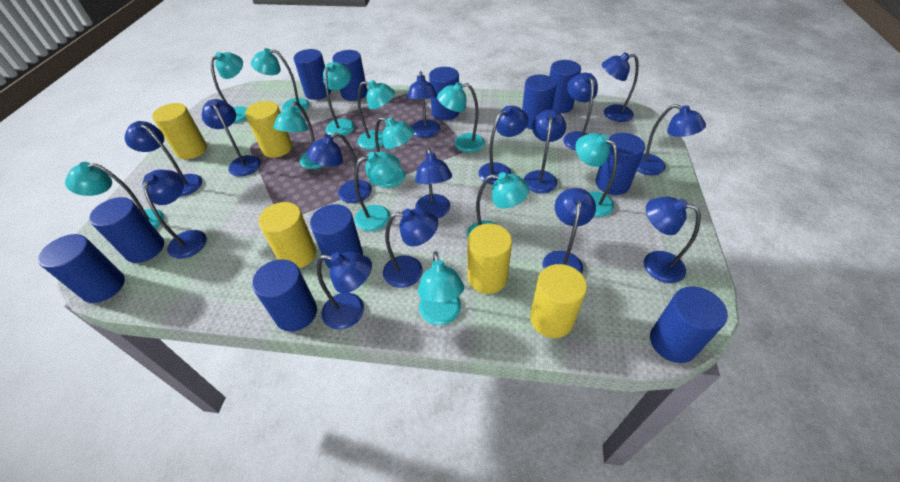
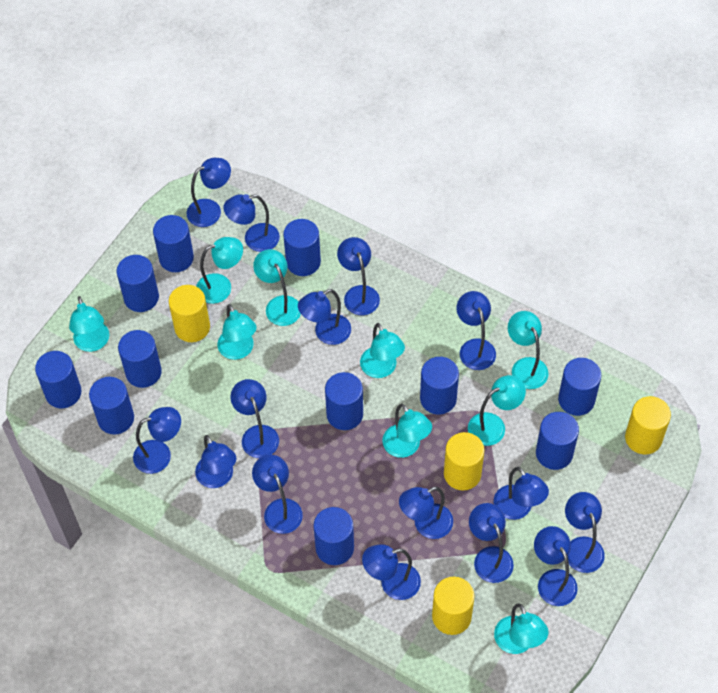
turquoise lamp: [65,162,164,229] [210,52,247,123] [251,48,310,113] [273,101,324,169] [323,62,355,137] [354,151,400,231] [358,80,395,150] [375,117,415,188] [418,251,464,325] [437,82,485,153] [467,172,530,238] [575,133,617,217] = 12 -> [69,296,109,352] [196,237,243,304] [217,304,257,360] [253,249,301,326] [360,323,405,378] [382,404,432,458] [468,375,526,446] [494,603,549,654] [508,311,548,389] = 9
yellow cylinder: [152,103,207,159] [245,101,292,158] [258,202,316,268] [467,224,512,294] [530,264,587,338] = 5 -> [169,285,210,342] [432,577,475,635] [444,432,484,490] [625,396,671,454] = 4

